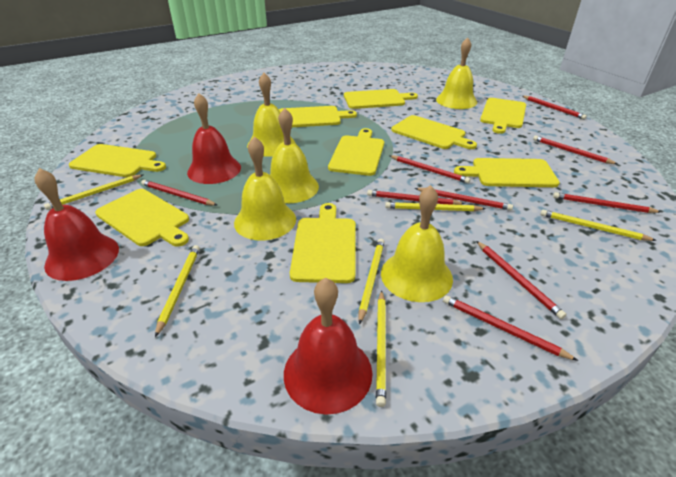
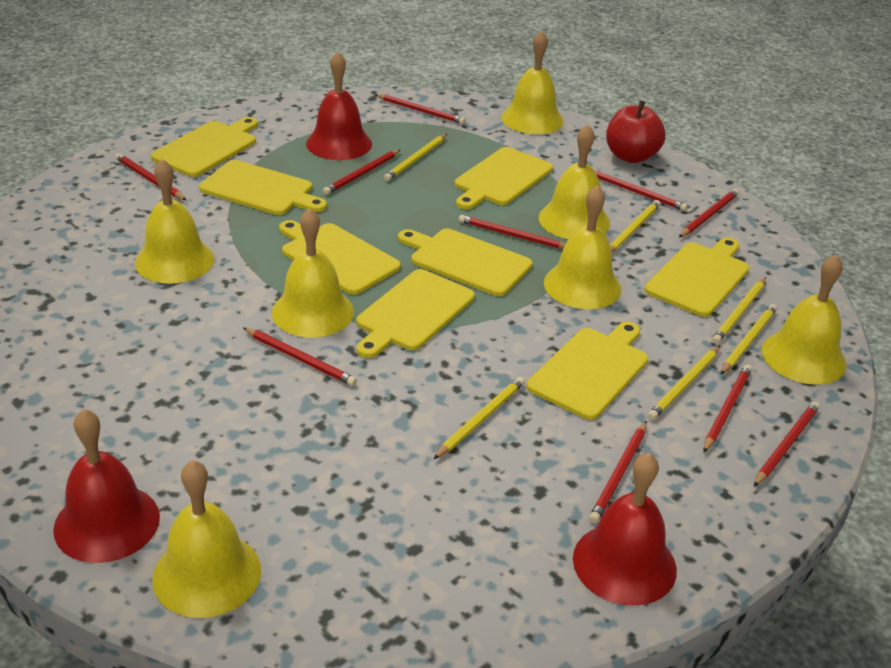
red apple: none = 0 -> [606,100,666,163] = 1
red pencil: [141,180,217,206] [367,190,465,205] [390,155,470,183] [415,188,513,211] [443,295,578,361] [477,241,567,319] [522,96,587,119] [533,135,617,164] [553,192,661,213] = 9 -> [115,153,187,200] [243,328,357,386] [323,149,401,195] [375,94,465,124] [459,215,565,249] [589,421,647,523] [594,170,688,211] [679,189,739,237] [704,364,752,452] [754,401,820,487] = 10
yellow bell: [234,136,296,240] [247,73,295,157] [270,108,319,203] [381,185,453,302] [436,37,477,109] = 5 -> [135,159,214,284] [152,460,261,618] [272,208,354,337] [501,31,564,134] [539,124,610,239] [544,185,621,309] [762,254,847,384] = 7
yellow cutting board: [69,144,166,177] [95,189,189,247] [279,106,357,127] [290,203,356,283] [328,128,384,176] [344,89,418,109] [391,115,477,149] [454,158,560,187] [480,98,526,134] = 9 -> [151,117,258,177] [199,160,327,215] [279,220,401,295] [356,269,475,358] [398,229,532,296] [455,147,553,210] [527,322,648,420] [644,238,749,317] = 8

